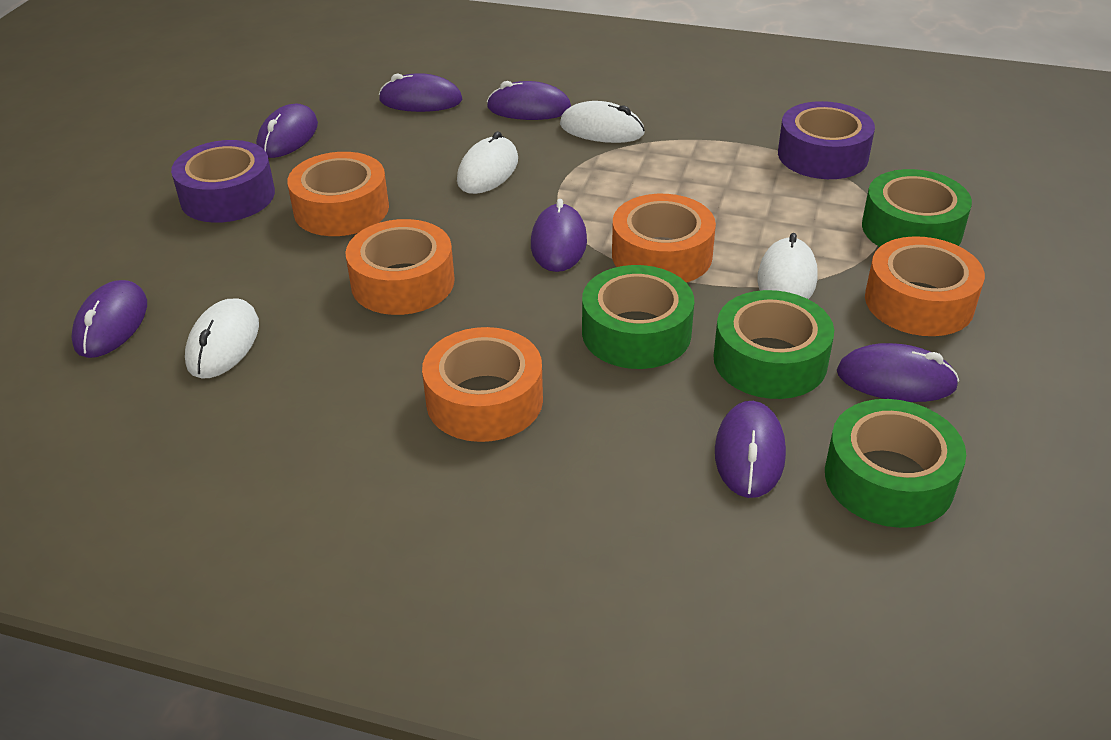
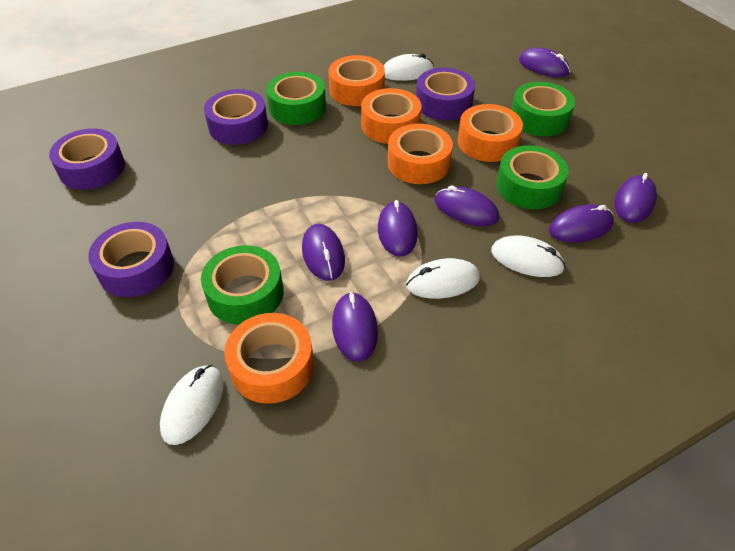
purple tape: [171,140,275,223] [778,101,875,179] = 2 -> [49,128,125,190] [88,222,174,297] [204,89,268,145] [416,68,475,120] = 4

